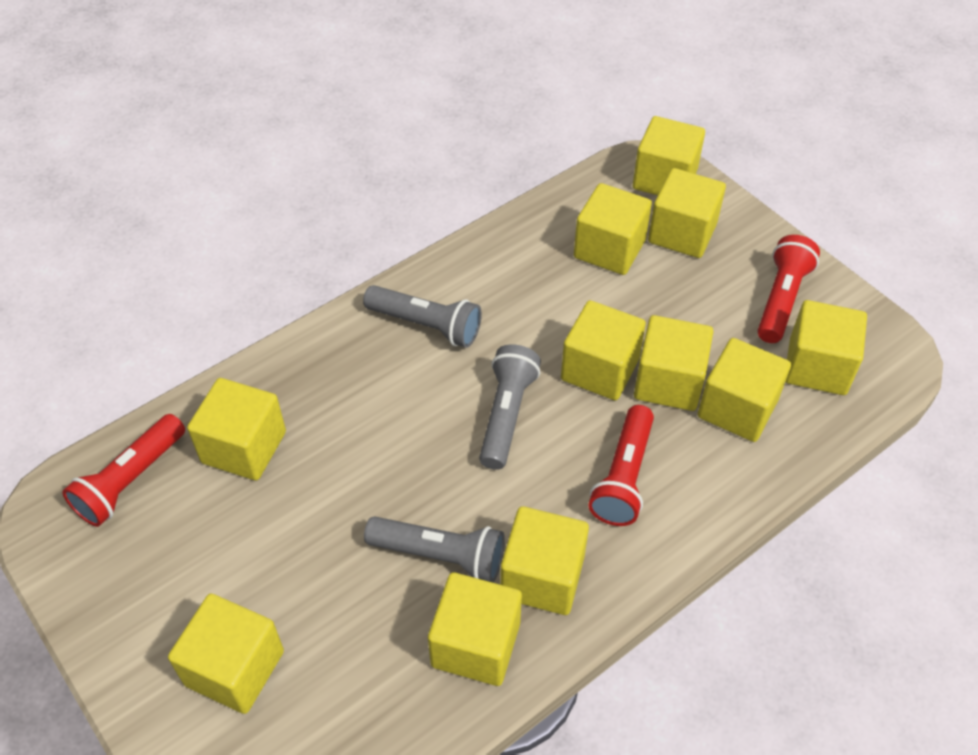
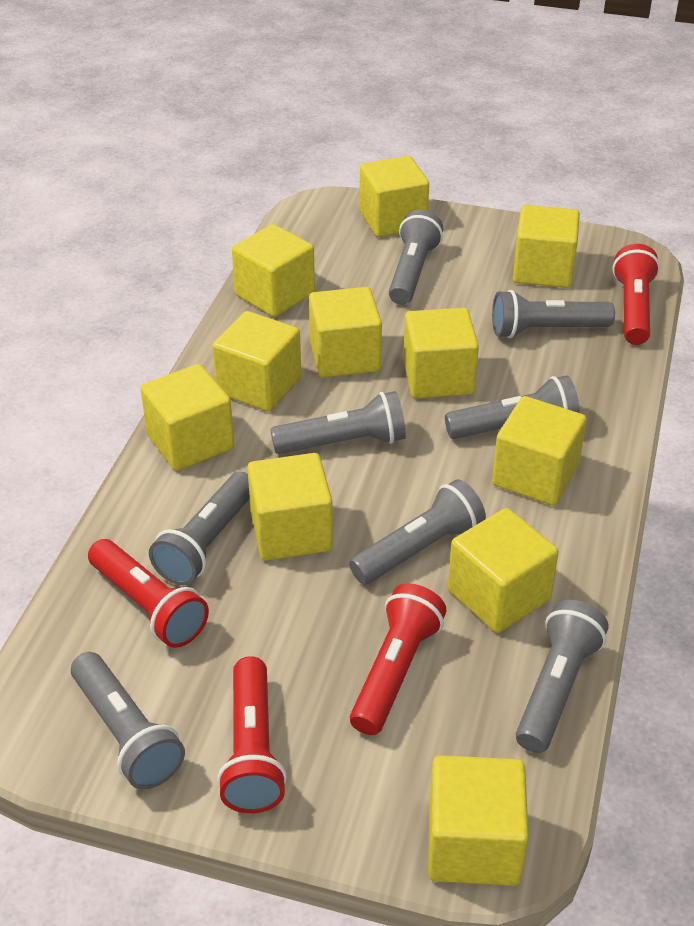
grey flashlight: [363,285,482,348] [364,517,505,583] [479,344,541,470] = 3 -> [71,652,185,790] [149,472,250,585] [270,391,406,454] [349,479,486,584] [389,210,443,305] [445,375,580,439] [492,290,615,338] [516,600,609,753] = 8
red flashlight: [62,414,185,527] [588,405,654,526] [757,235,820,343] = 3 -> [88,539,209,648] [217,656,287,813] [350,583,447,735] [612,244,660,345] = 4

